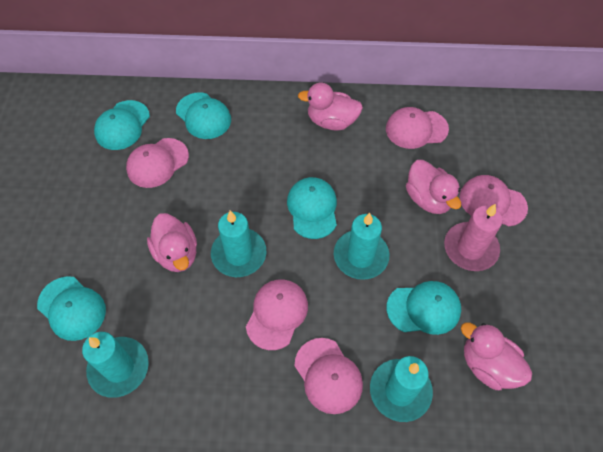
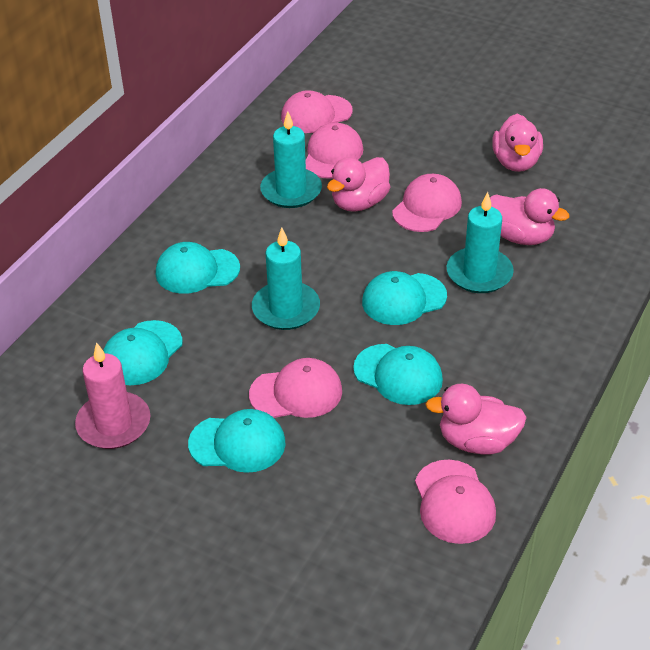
turquoise candle: [82,332,149,398] [211,211,266,277] [334,213,389,280] [370,356,433,422] = 4 -> [252,228,320,330] [260,111,322,208] [446,192,514,293] = 3

